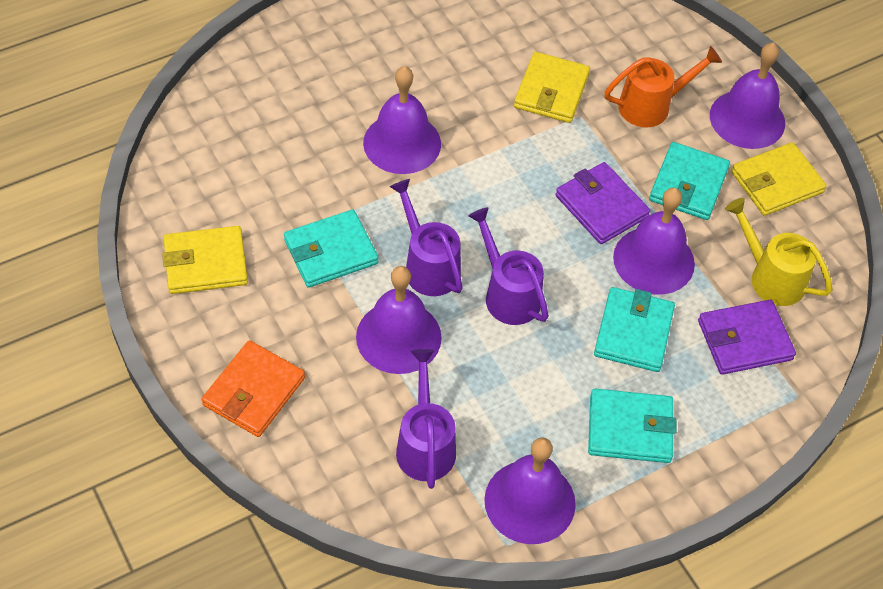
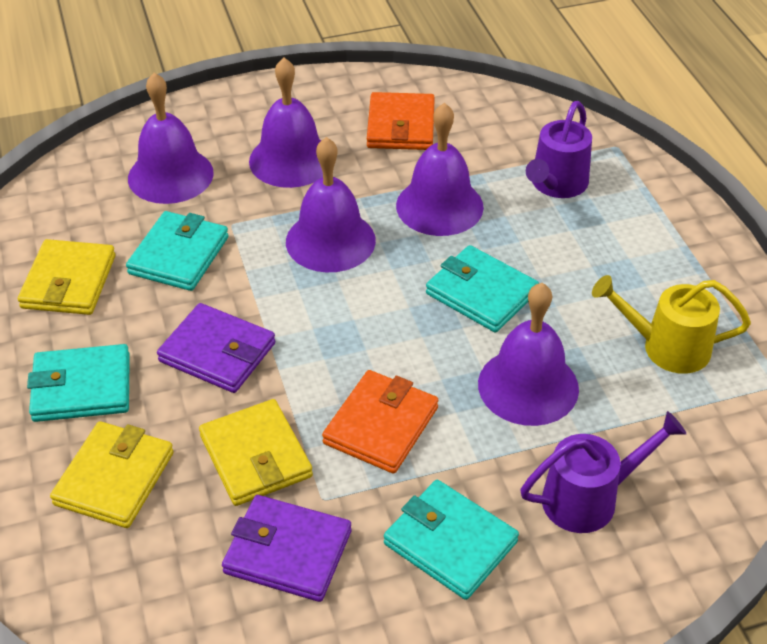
orange wallet: [202,340,305,437] = 1 -> [322,370,438,474] [367,92,435,150] = 2
orange watering can: [604,46,722,127] = 1 -> none = 0
purple watering can: [390,179,463,296] [396,349,456,489] [468,207,549,325] = 3 -> [520,411,686,533] [526,101,592,198] = 2

